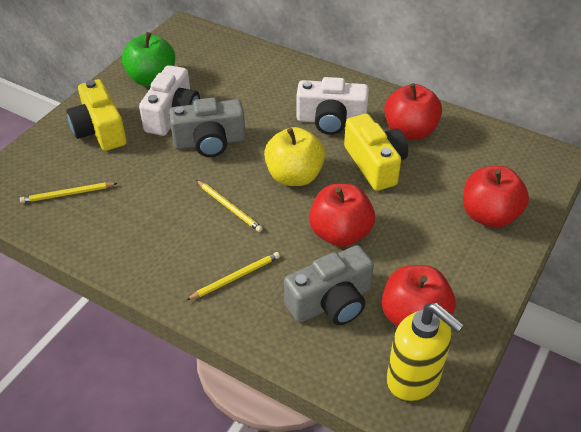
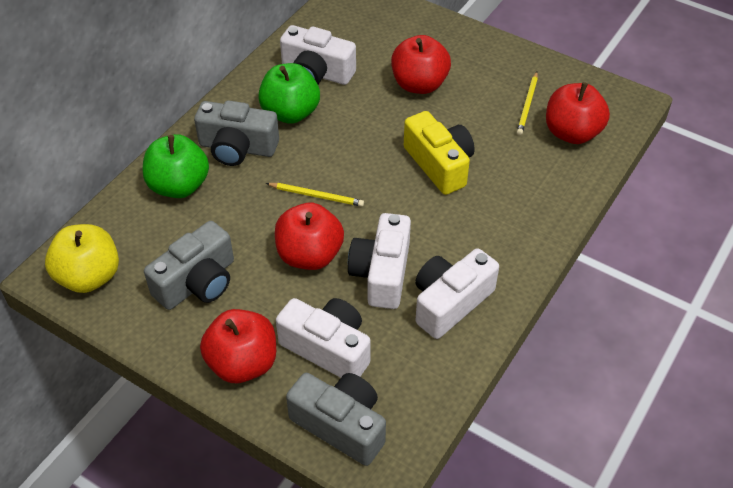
green apple: [122,32,175,87] = 1 -> [143,134,209,198] [258,63,320,124] = 2
grey camera: [169,98,245,157] [284,245,374,325] = 2 -> [144,221,234,310] [194,100,279,166] [286,373,386,466] = 3
white camera: [139,65,200,136] [296,77,369,135] = 2 -> [276,298,371,378] [280,25,356,85] [348,213,411,309] [415,248,499,339] = 4
yellow camera: [66,79,127,151] [344,114,408,191] = 2 -> [404,111,475,195] = 1
yellow pencil: [20,183,118,203] [187,252,280,300] [196,180,263,232] = 3 -> [266,183,364,207] [517,72,538,135] = 2
yellow soap dispenser: [387,303,464,402] = 1 -> none = 0

